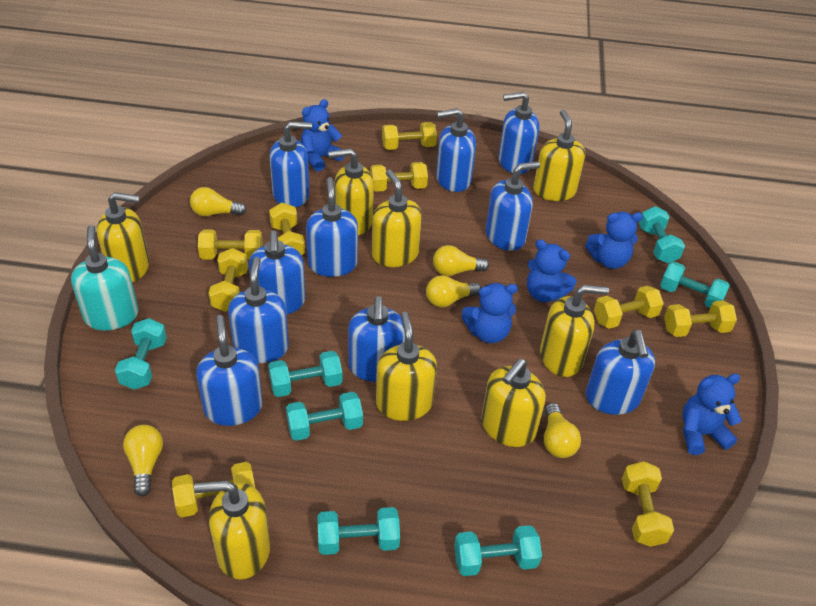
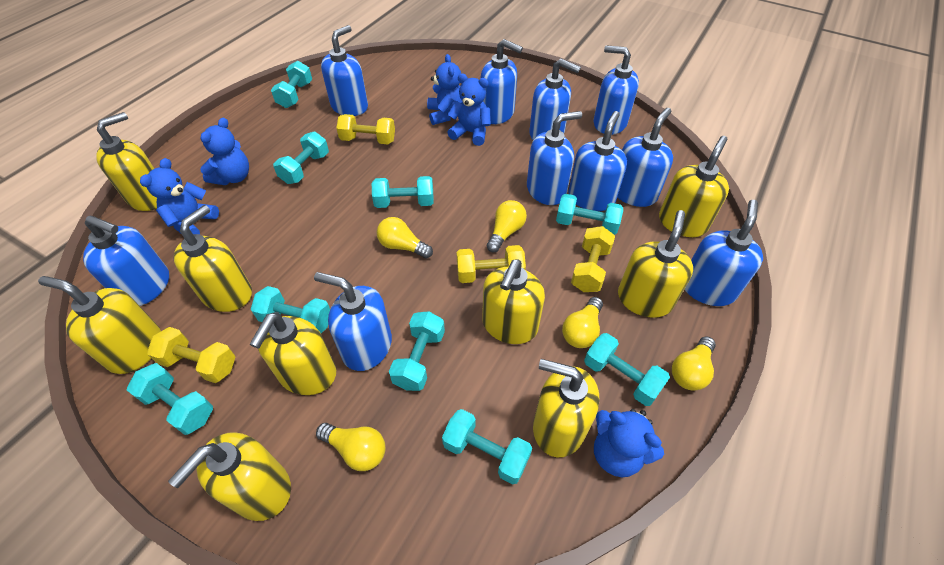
turquoise dumbbell: [115,318,167,389] [268,351,342,397] [286,392,363,441] [317,507,400,555] [454,525,542,576] [639,206,685,263] [660,262,730,308] = 7 -> [127,363,213,435] [251,286,330,333] [271,61,312,108] [273,132,329,184] [372,176,434,208] [389,311,445,391] [442,409,532,485] [556,194,623,235] [584,333,670,406] = 9
turquoise soap dispenser: [71,225,139,331] = 1 -> none = 0
yellow dumbbell: [172,462,255,518] [198,230,262,260] [209,248,248,312] [269,203,305,255] [370,162,428,192] [382,122,437,150] [594,286,664,329] [622,461,674,547] [664,300,737,337] = 9 -> [147,327,235,383] [336,114,395,144] [457,245,526,283] [571,226,615,292] = 4
yellow soap dispenser: [97,192,149,282] [194,480,270,580] [328,148,374,235] [372,169,422,267] [376,312,437,421] [481,358,546,447] [533,110,586,201] [540,285,609,377] = 8 -> [38,276,161,374] [96,112,157,211] [168,432,291,521] [173,205,252,312] [250,312,336,395] [482,260,545,344] [533,359,599,457] [618,210,693,318] [659,136,729,237] = 9

